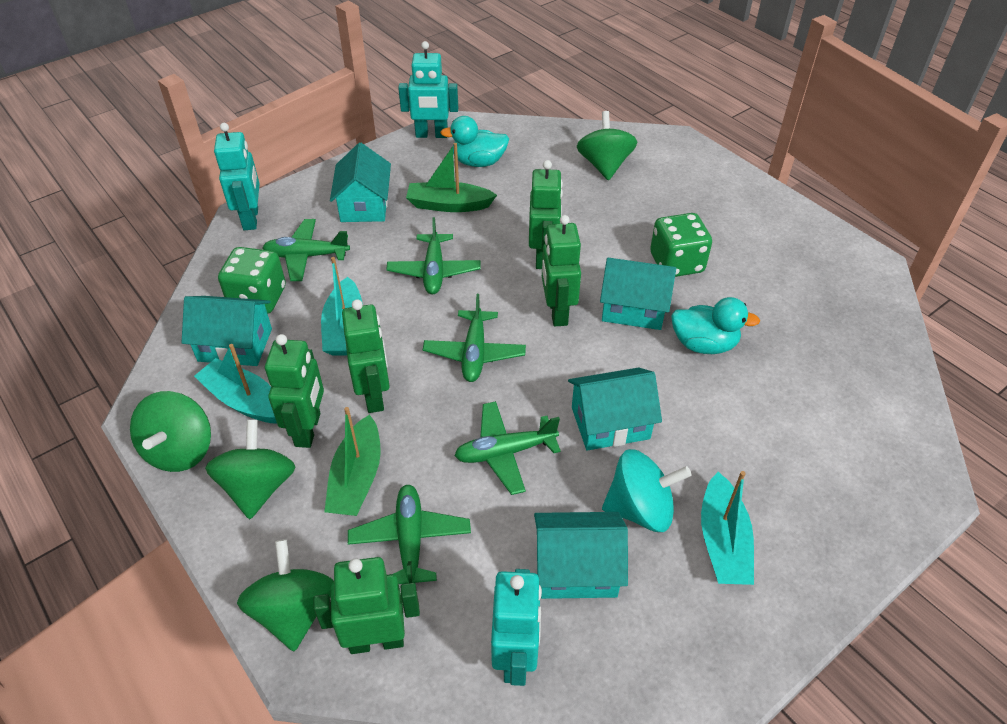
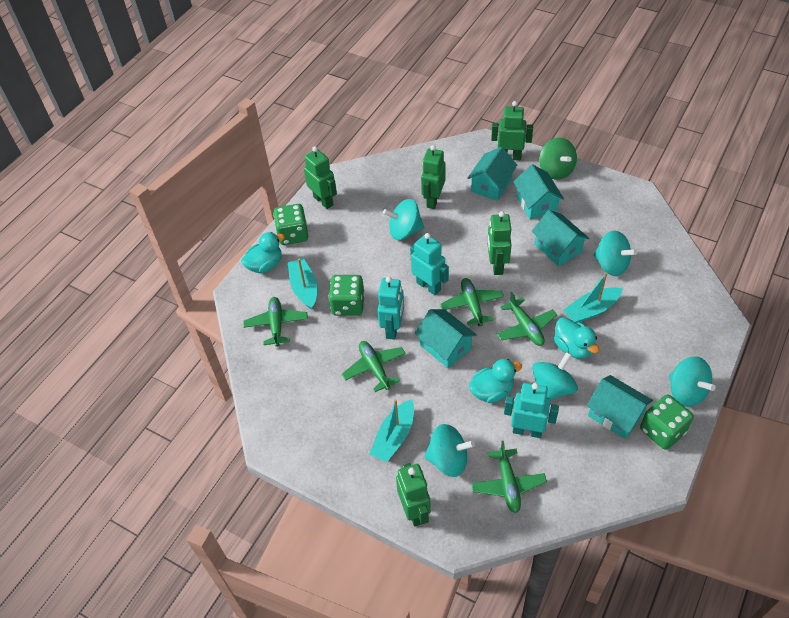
green boat: [324,407,381,516] [406,143,497,212] = 2 -> none = 0
green dice: [218,247,286,314] [650,213,712,277] = 2 -> [273,204,308,245] [328,275,365,316] [640,395,694,450] = 3
green spinning top: [130,391,211,472] [205,420,296,519] [237,539,334,651] [577,111,637,180] = 4 -> [539,138,577,180] = 1
turquoise duck: [440,116,509,167] [671,297,760,354] = 2 -> [241,232,285,273] [469,359,522,403] [554,317,599,359] = 3
turquoise spinning top: [602,449,691,532] = 1 -> [383,199,424,240] [424,424,475,477] [532,352,578,400] [594,231,637,276] [669,356,716,407] = 5

